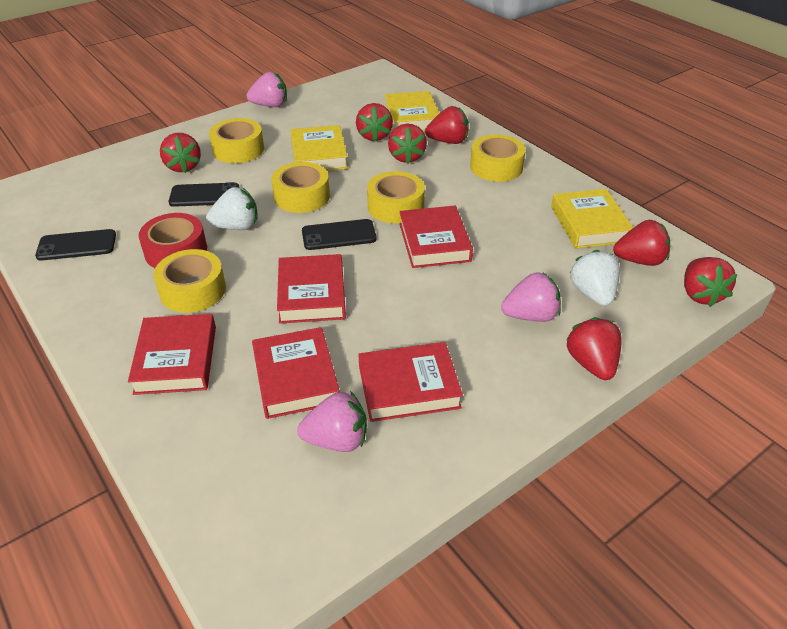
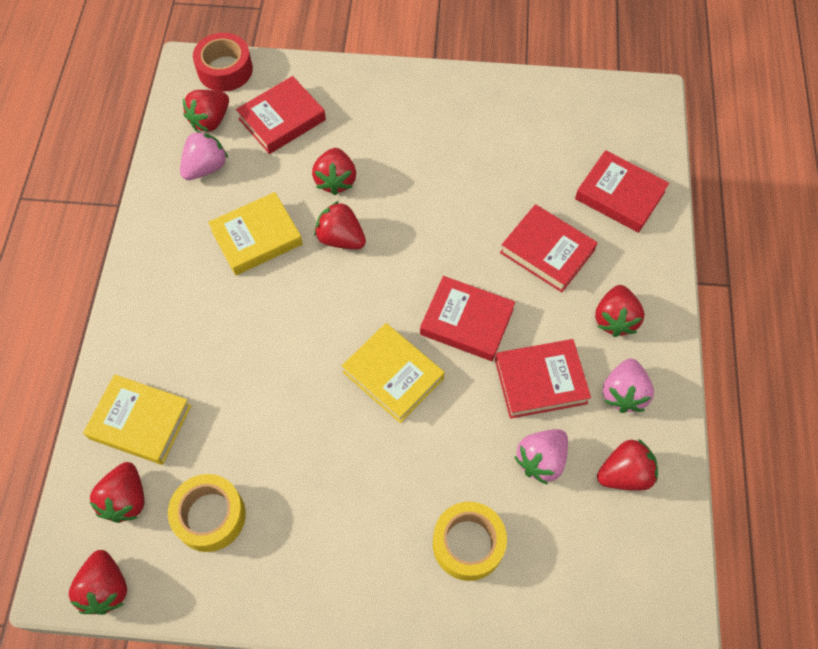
black phone: [35,229,116,261] [169,182,239,207] [302,219,376,250] = 3 -> none = 0
white strawberry: [206,187,258,230] [570,250,620,306] = 2 -> none = 0
yellow tape: [153,249,226,313] [209,118,264,163] [271,162,330,213] [367,171,425,224] [470,134,526,182] = 5 -> [168,474,246,552] [433,502,507,581] = 2

